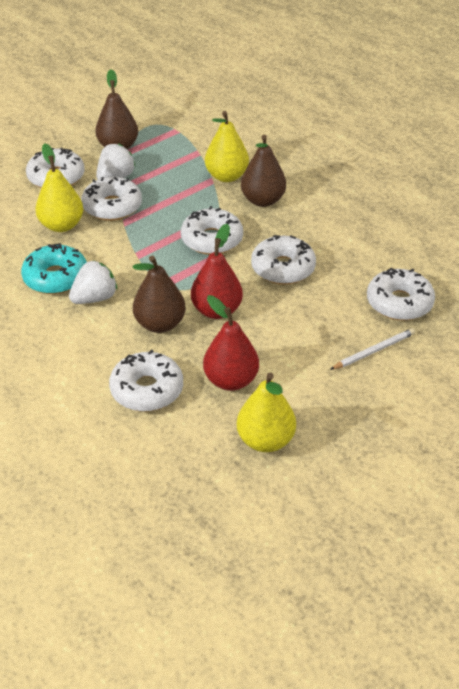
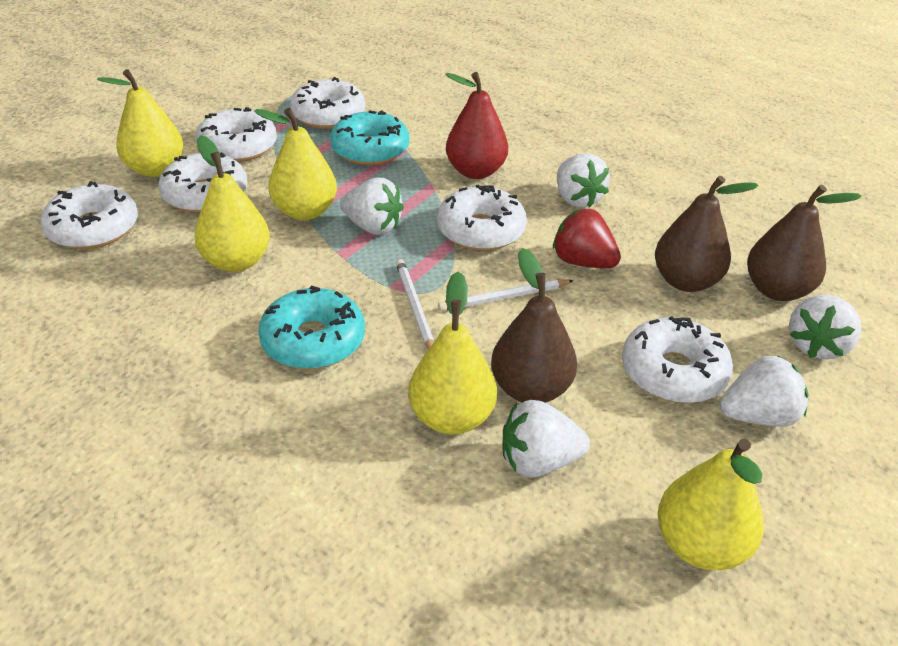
red pear: [191,224,243,319] [203,295,259,391] = 2 -> [445,72,508,179] = 1
red strawberry: none = 0 -> [553,209,621,268] = 1
turquoise donut: [21,243,87,294] = 1 -> [258,286,365,369] [330,110,409,165] = 2
white pencil: [330,328,415,370] = 1 -> [396,259,434,349] [438,279,574,311] = 2
white strawberry: [69,261,117,304] [96,143,135,179] = 2 -> [340,178,404,235] [503,400,590,478] [557,154,610,208] [720,355,808,427] [789,295,861,359] = 5
yellow pear: [35,144,83,232] [205,111,249,182] [237,372,296,452] = 3 -> [97,69,183,177] [194,135,270,272] [254,108,337,220] [408,272,497,434] [658,439,764,570] = 5

